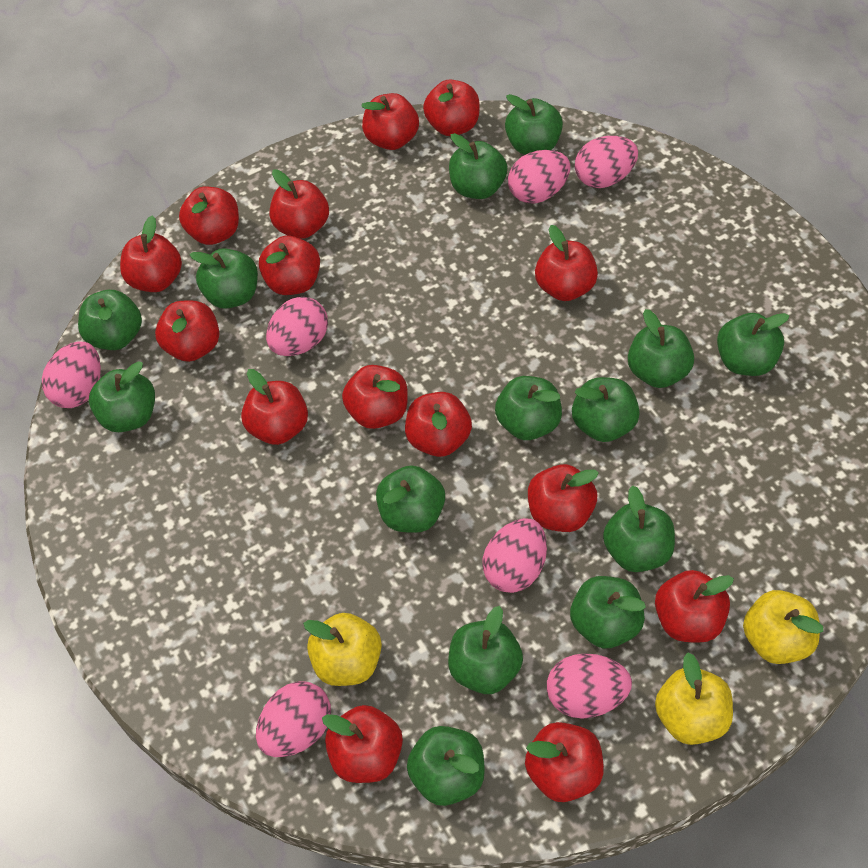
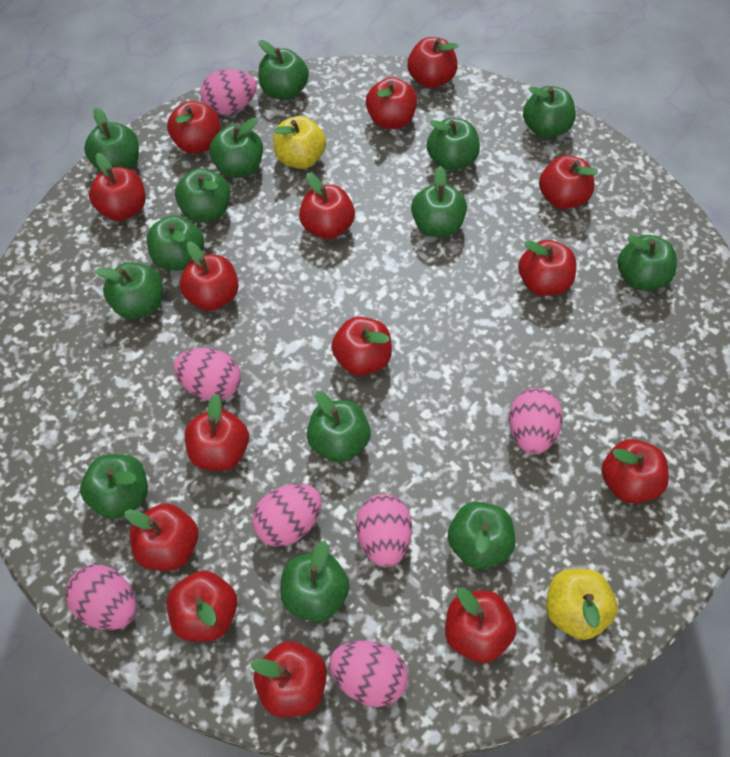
yellow apple: [303,613,382,686] [655,652,733,745] [743,590,823,664] = 3 -> [274,116,326,169] [546,569,617,640] = 2

